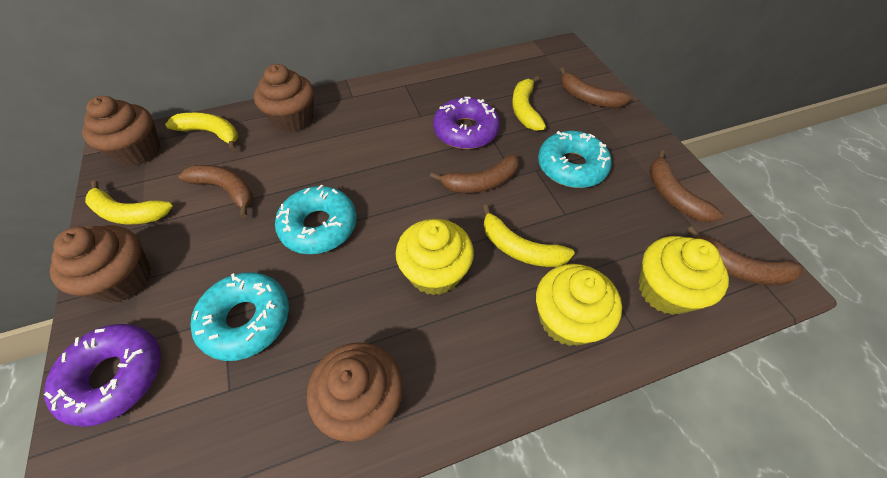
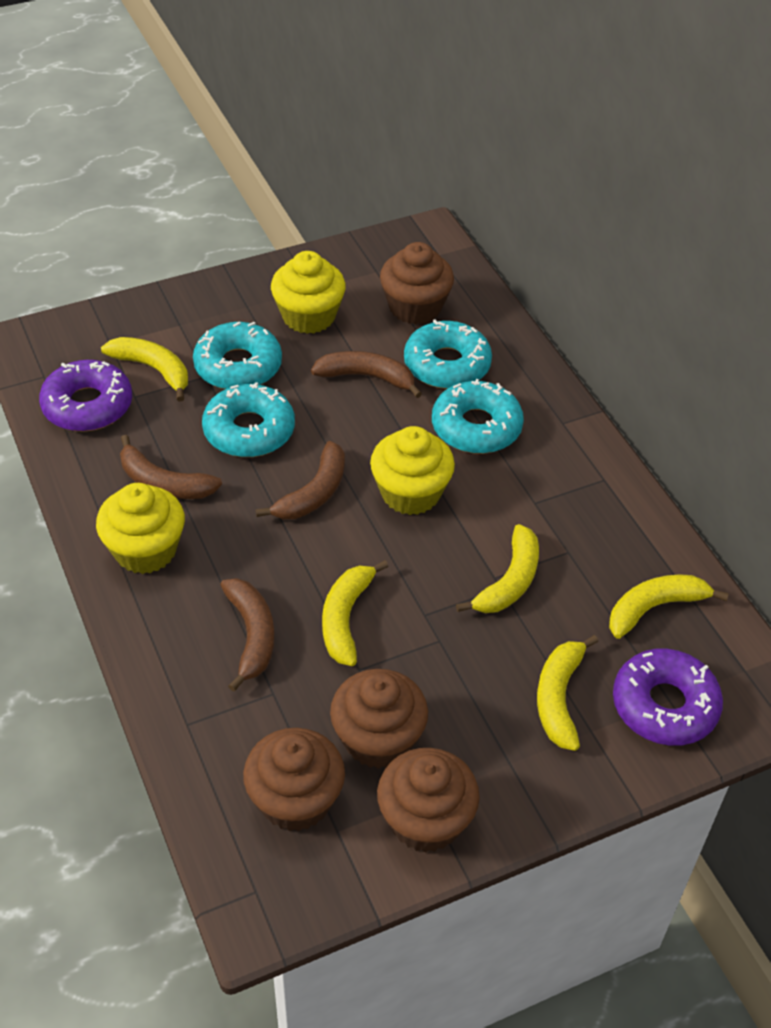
brown banana: [179,165,253,218] [430,154,519,193] [560,67,632,108] [649,150,723,222] [687,226,803,285] = 5 -> [120,435,222,499] [220,578,274,692] [256,441,345,519] [311,351,422,398] = 4
turquoise donut: [190,272,289,361] [275,185,357,254] [538,131,611,188] = 3 -> [193,322,282,389] [202,382,295,457] [404,319,492,389] [432,379,524,454] = 4
yellow banana: [85,180,173,224] [165,113,238,151] [482,204,575,267] [512,76,546,131] = 4 -> [101,337,188,402] [322,560,389,666] [456,524,539,613] [537,635,598,751] [609,574,729,639] = 5

